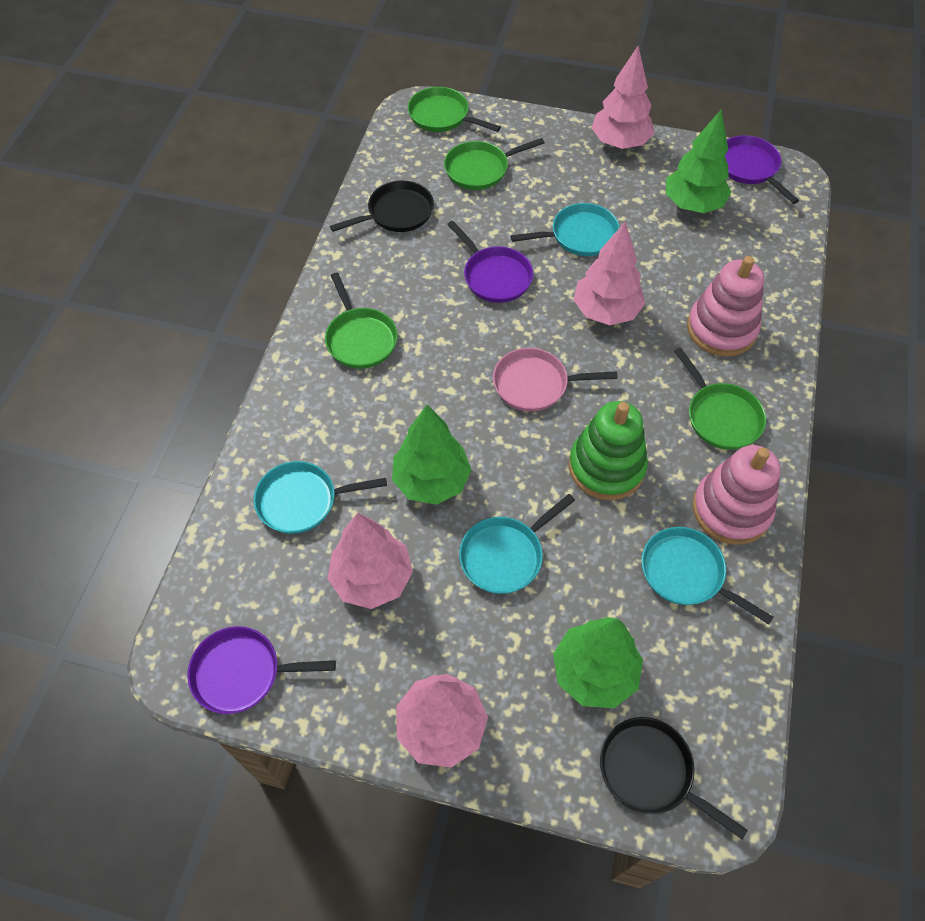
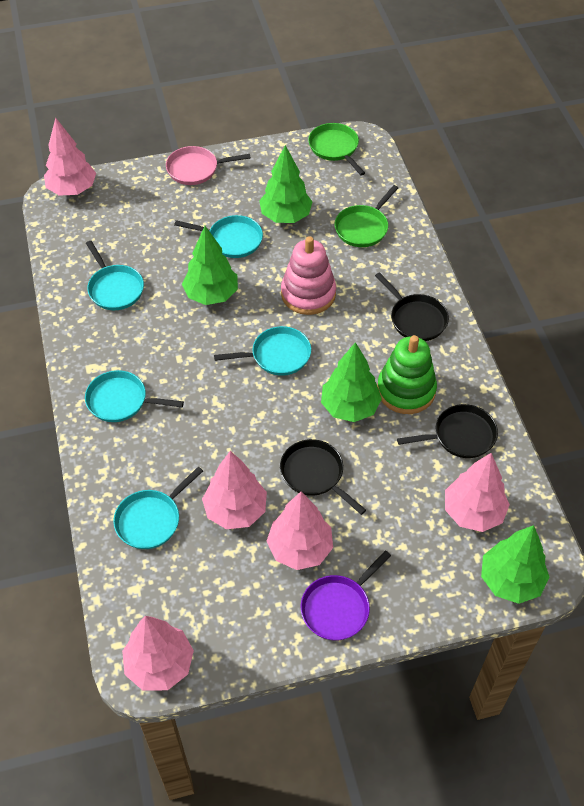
black pan: [330,180,434,232] [600,717,748,840] = 2 -> [280,439,366,515] [375,272,449,341] [397,404,498,458] = 3
green pan: [325,272,398,369] [408,87,501,132] [444,138,545,190] [674,347,766,450] = 4 -> [308,123,365,176] [335,185,398,247] = 2
green tree: [392,405,472,505] [553,617,643,708] [666,110,731,213] = 3 -> [182,226,238,305] [259,145,312,223] [321,342,382,422] [481,525,550,604] = 4
pink stacking toy: [687,256,764,357] [692,445,781,544] = 2 -> [281,236,336,315] = 1
pink tree: [327,513,413,609] [396,674,488,767] [573,222,645,325] [591,46,654,149] = 4 -> [44,118,96,196] [122,616,194,690] [202,451,267,529] [267,492,333,570] [445,453,510,532] = 5
purple pan: [187,626,336,714] [447,221,533,303] [725,135,799,204] = 3 -> [301,551,391,640] = 1
turquoise pan: [254,461,387,534] [459,494,575,594] [511,203,620,256] [642,527,774,625] = 4 -> [85,370,184,422] [86,241,144,310] [113,467,203,549] [174,215,263,258] [214,326,311,376] = 5

